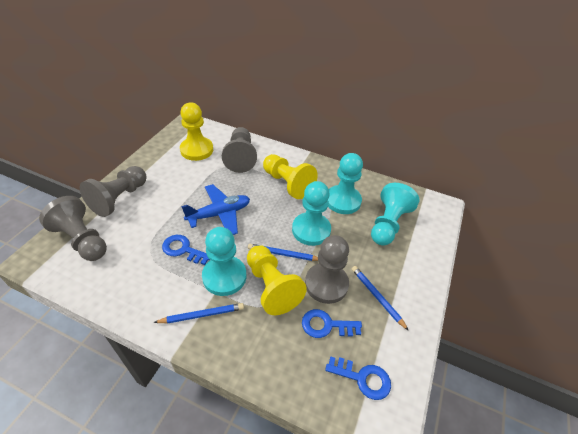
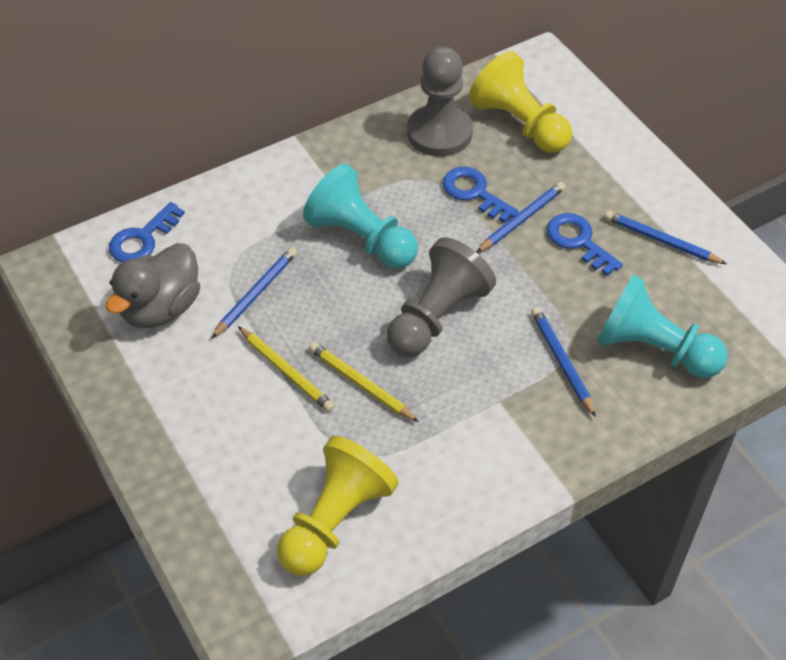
blue pencil: [154,303,244,323] [248,244,318,261] [352,266,409,331] = 3 -> [211,247,297,339] [477,182,566,253] [531,307,596,417] [604,211,727,264] = 4
blue plane: [181,184,250,235] = 1 -> none = 0
grey duck: none = 0 -> [105,243,200,328] = 1
grey pawn: [39,196,107,261] [80,166,147,217] [222,127,257,173] [305,235,349,304] = 4 -> [387,238,496,357] [407,47,473,156] = 2
turquoise pawn: [202,227,246,296] [292,181,331,246] [328,153,363,214] [371,183,419,246] = 4 -> [303,164,418,268] [596,275,728,378] = 2
yellow pawn: [180,102,213,161] [247,245,307,315] [263,154,318,199] = 3 -> [277,436,399,576] [469,51,572,153] = 2
yellow pencil: none = 0 -> [238,326,335,412] [309,342,419,422] = 2

